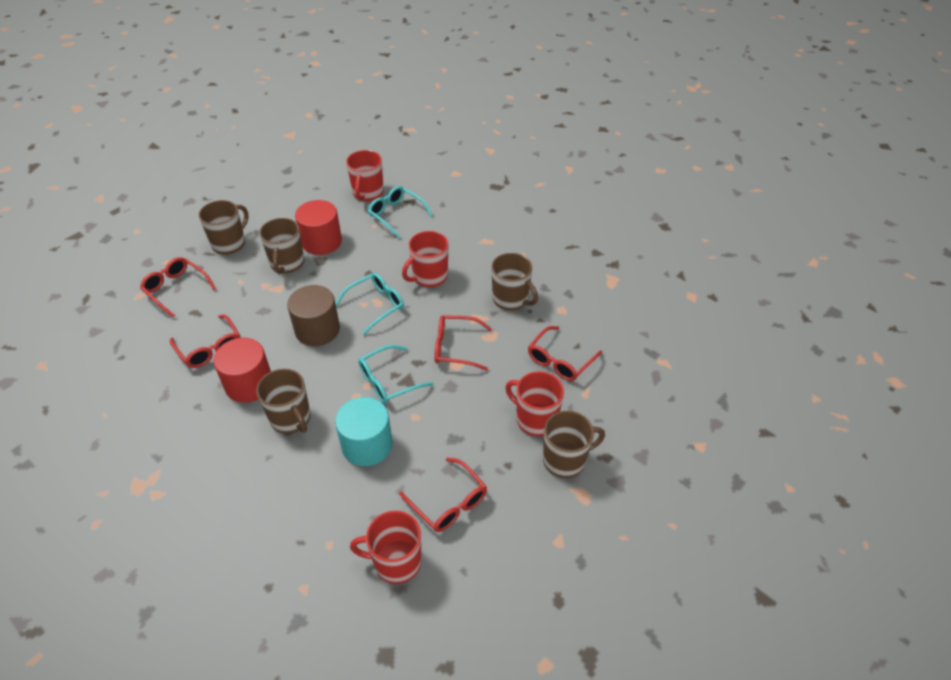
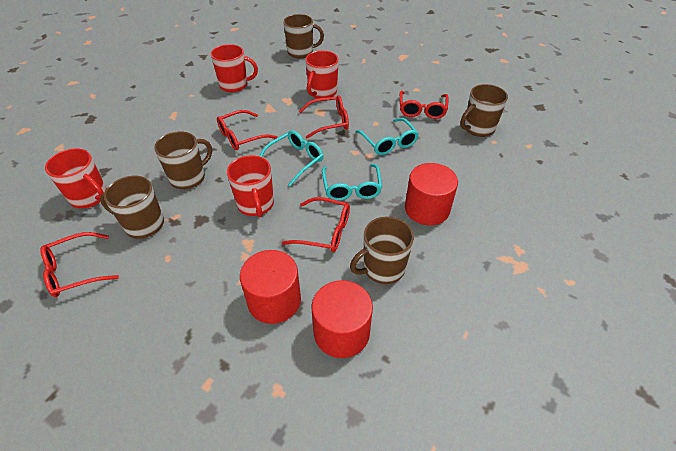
brown cylinder: [287,285,340,346] = 1 -> none = 0
red cylinder: [213,338,271,403] [295,200,342,255] = 2 -> [240,250,301,324] [311,280,373,358] [405,163,458,225] = 3
turquoise cylinder: [335,397,393,466] = 1 -> none = 0

